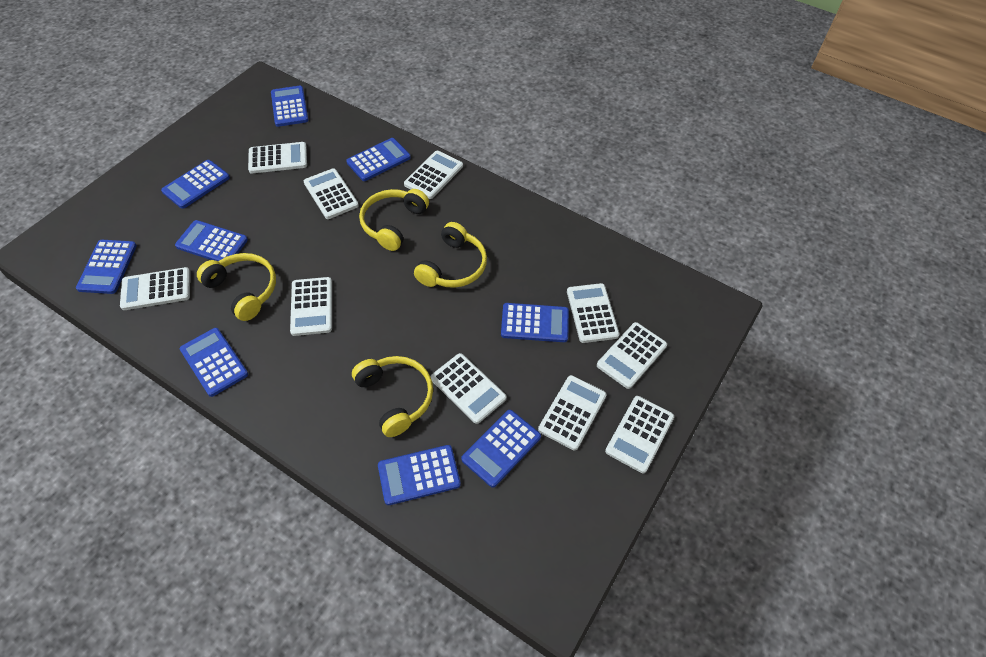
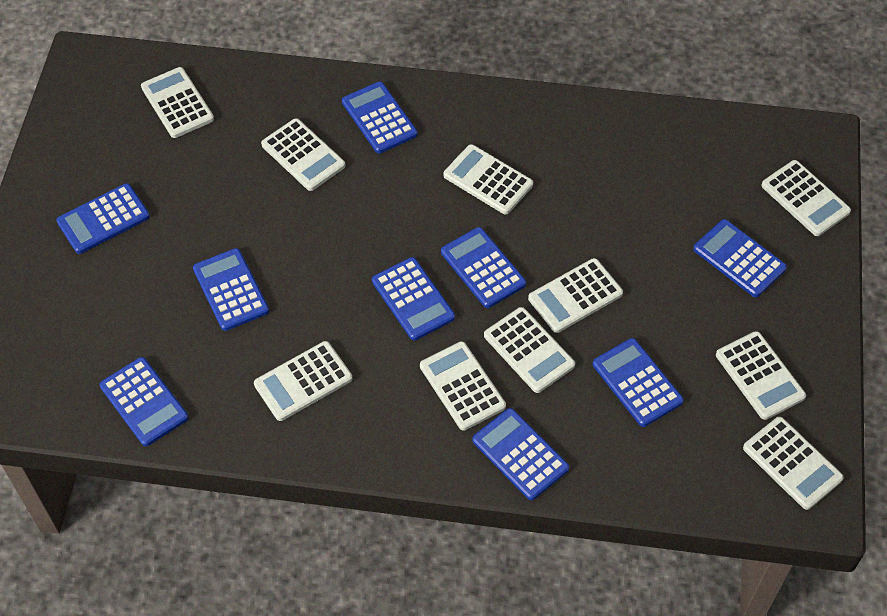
yellow headphones: [197,253,276,321] [352,356,433,437] [359,189,429,251] [414,222,487,288] = 4 -> none = 0

